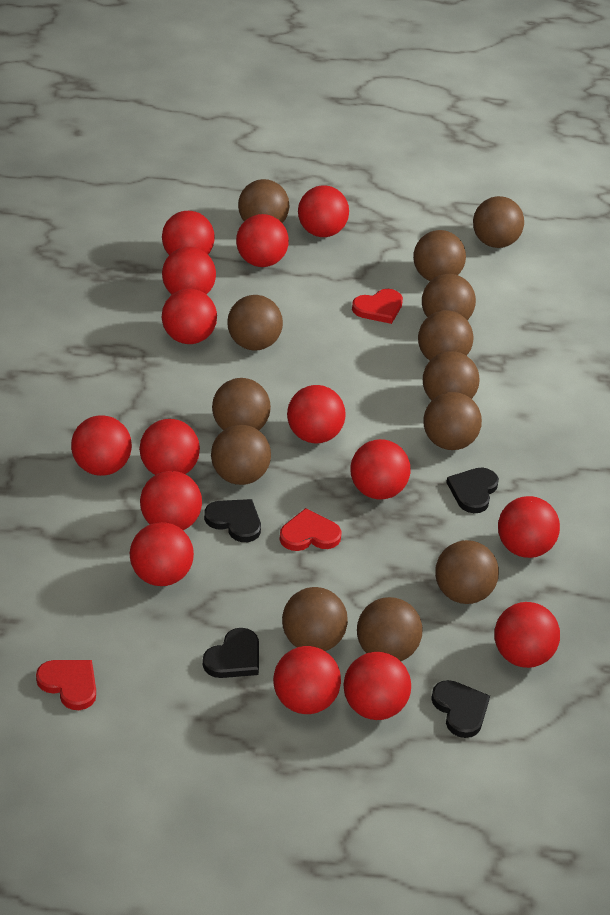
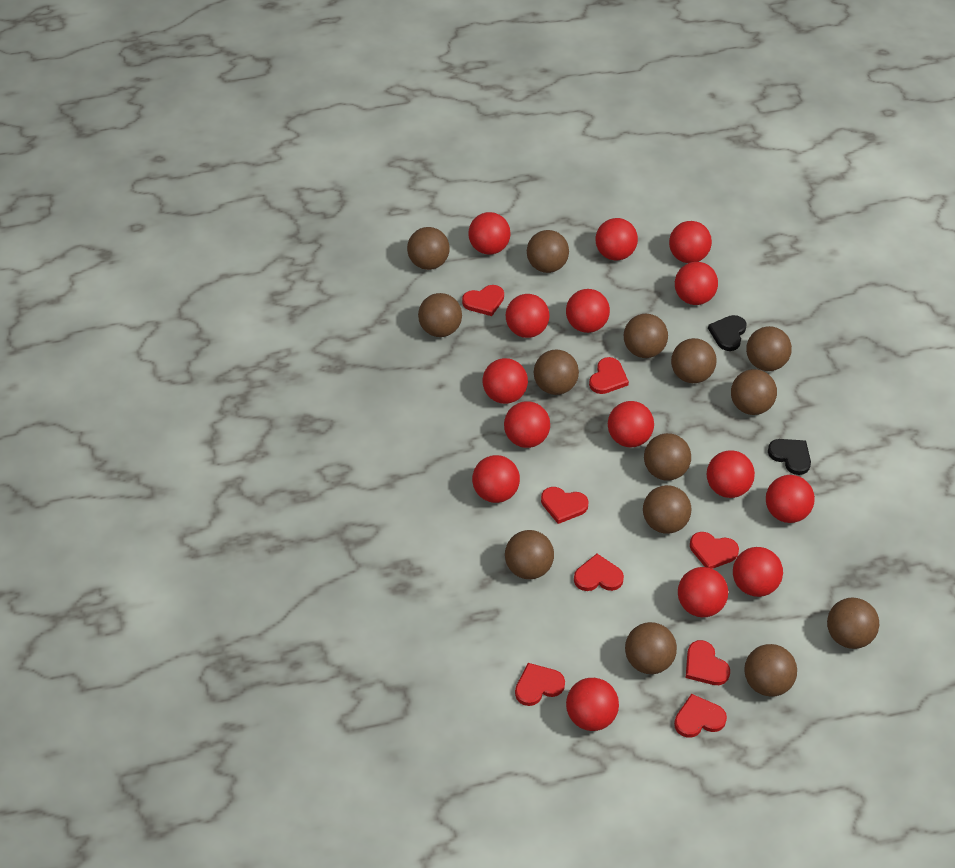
black heart: [203,628,259,678] [204,499,261,542] [431,680,490,738] [446,468,499,513] = 4 -> [708,315,746,351] [768,439,811,475] = 2
brown ball: [211,425,271,485] [212,378,271,430] [227,295,283,351] [238,179,290,223] [282,587,348,651] [357,597,422,661] [413,230,466,281] [418,310,473,360] [422,274,476,320] [423,351,480,400] [423,392,482,450] [435,540,499,604] [473,196,524,248] = 13 -> [407,227,450,270] [418,293,462,337] [505,530,554,579] [527,230,569,273] [534,349,579,395] [624,314,668,358] [625,622,677,674] [643,485,691,534] [644,433,691,481] [671,338,717,383] [731,369,777,415] [745,644,797,697] [746,326,792,371] [827,598,879,649] = 14
red heart: [36,660,96,710] [279,508,341,551] [352,289,403,324] = 3 -> [462,285,504,316] [515,663,565,706] [541,487,589,524] [574,554,624,591] [589,357,629,394] [674,694,727,738] [686,640,730,685] [690,532,739,569] = 8

